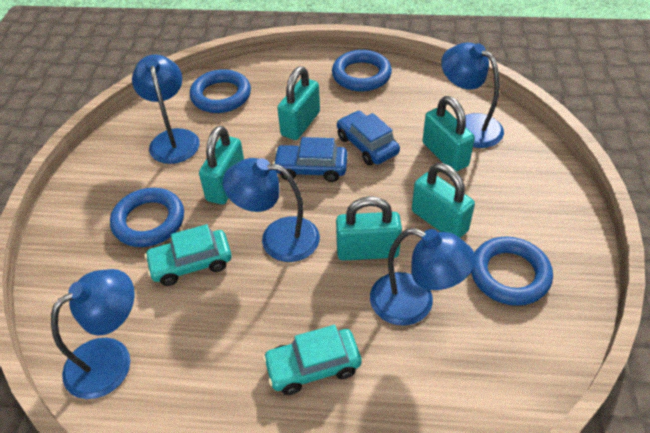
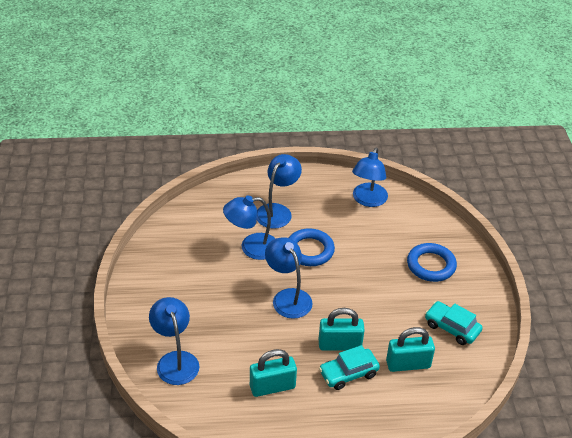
blue car: [273,137,347,182] [337,111,400,165] = 2 -> none = 0
blue ring: [110,188,184,247] [190,69,251,113] [332,50,392,92] [471,237,553,306] = 4 -> [289,228,335,266] [407,243,457,282] = 2
turquoise padlock: [199,126,244,204] [277,66,320,140] [336,196,402,261] [412,163,475,238] [422,96,475,171] = 5 -> [250,349,297,397] [319,308,365,351] [386,327,435,372] = 3

